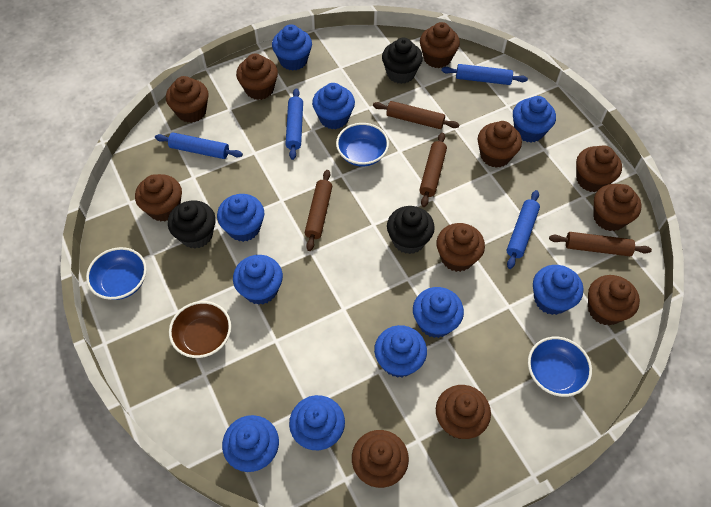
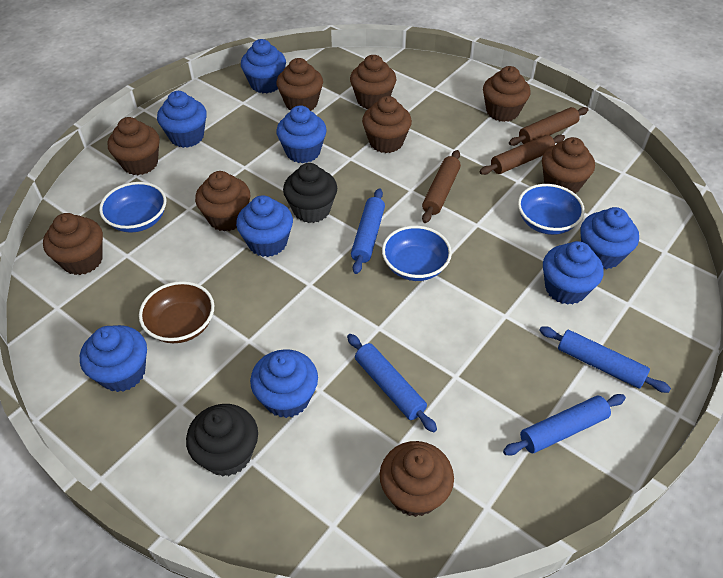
black cupcake: [168,200,216,249] [382,38,423,84] [387,206,435,254] = 3 -> [186,404,258,477] [283,163,337,223] = 2
blue cupcake: [217,194,264,242] [222,415,279,472] [233,255,283,305] [272,24,312,71] [289,395,345,450] [312,83,355,129] [374,325,427,378] [413,287,464,338] [513,96,556,142] [533,265,583,315] = 10 -> [80,325,147,392] [157,91,207,148] [236,195,293,257] [241,39,286,93] [250,349,318,418] [276,105,327,163] [543,241,604,305] [580,207,639,269] = 8
brown cupcake: [135,174,182,222] [166,76,209,123] [236,53,278,100] [352,430,409,488] [420,22,460,68] [436,223,485,272] [436,385,491,439] [478,121,522,168] [576,145,622,192] [588,275,640,325] [593,184,642,231] = 11 -> [43,213,103,275] [108,117,160,175] [195,171,250,231] [276,58,323,111] [350,55,396,109] [362,96,412,153] [380,441,454,517] [483,66,531,122] [542,137,595,194] = 9
brown rolling pin: [305,170,332,251] [373,101,460,129] [419,133,447,207] [549,232,652,256] = 4 -> [422,150,461,223] [479,135,565,175] [509,107,588,146] = 3

